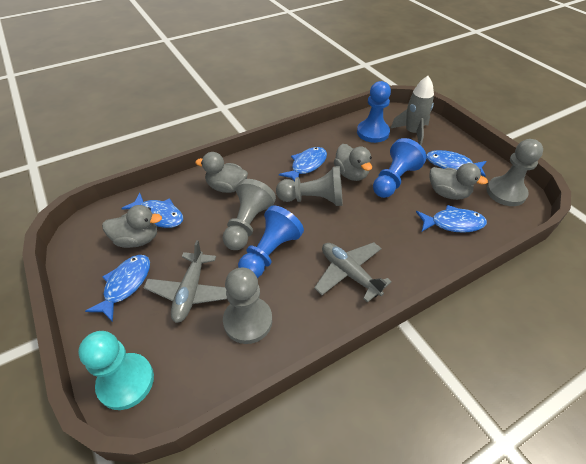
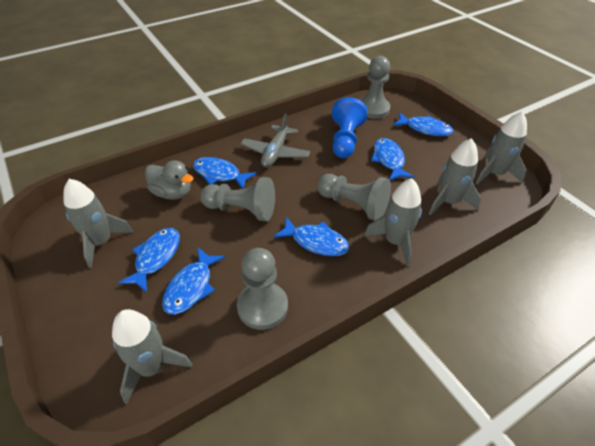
blue fish: [85,255,150,322] [121,193,183,228] [279,147,327,182] [416,205,487,233] [426,150,487,177] = 5 -> [118,228,180,292] [162,248,225,315] [193,157,256,189] [273,217,350,256] [371,138,414,180] [393,112,453,136] = 6
blue pawn: [238,205,304,278] [357,81,391,143] [373,138,426,198] = 3 -> [332,97,368,158] = 1
grey duck: [102,205,162,248] [195,152,248,193] [334,144,372,181] [430,163,488,200] = 4 -> [145,160,194,200] = 1
grey plane: [143,240,227,323] [314,242,392,303] = 2 -> [240,114,310,167] = 1
grey rocket: [390,76,434,146] = 1 -> [63,179,133,268] [112,309,192,404] [364,178,422,266] [429,138,481,215] [475,111,527,185] = 5
turquoise pawn: [78,331,154,410] = 1 -> none = 0

